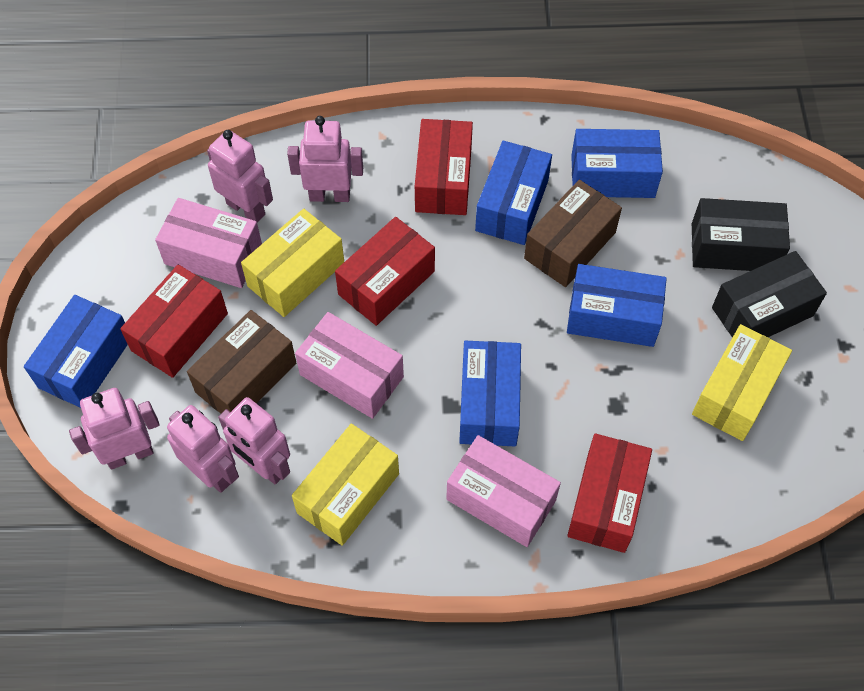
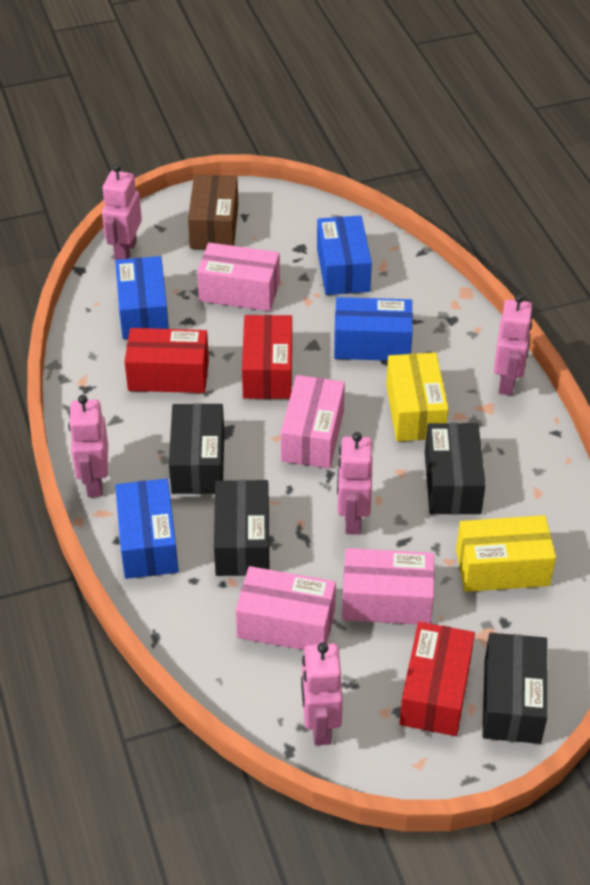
black box: [692,198,790,271] [712,251,827,338] = 2 -> [169,403,224,494] [214,480,269,576] [425,423,486,515] [482,633,548,744] = 4
blue box: [24,295,128,408] [459,341,521,446] [475,140,552,245] [567,264,667,347] [571,129,663,198] = 5 -> [115,256,169,339] [115,478,178,579] [317,215,372,295] [334,297,413,361] = 4
brown box: [187,310,296,413] [524,180,622,287] = 2 -> [188,175,238,249] = 1
pink box: [155,198,262,288] [295,312,404,419] [446,435,561,547] = 3 -> [197,243,280,311] [236,566,336,650] [281,375,345,468] [342,548,435,624] = 4
red box: [120,264,228,378] [335,217,435,326] [415,119,473,215] [567,433,652,553] = 4 -> [124,328,209,393] [242,315,292,399] [400,622,475,736] = 3
yellow box: [241,209,344,317] [292,424,399,546] [692,324,792,441] = 3 -> [386,352,448,441] [456,515,556,592] = 2

